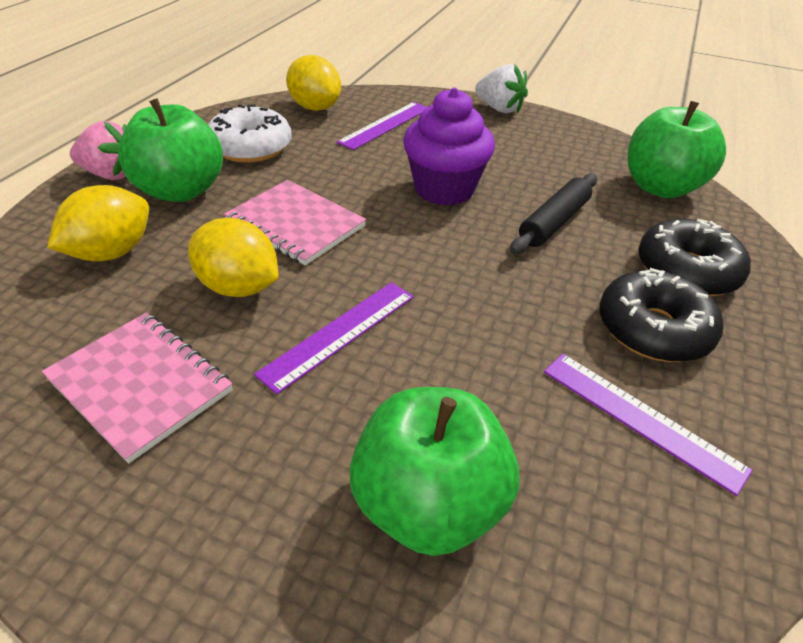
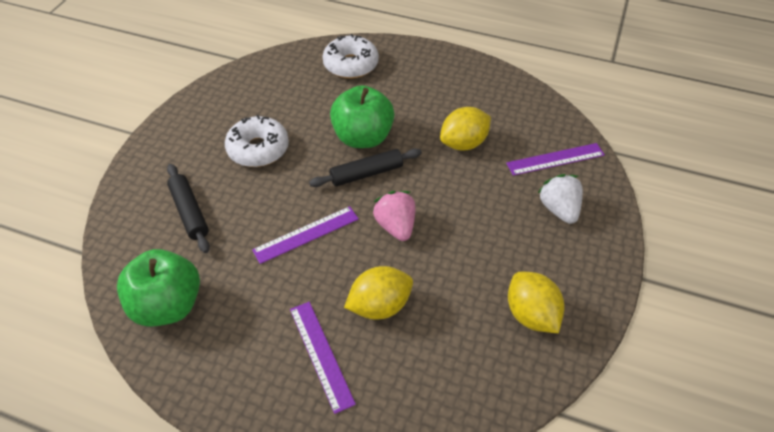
black donut: [599,268,723,362] [638,219,751,296] = 2 -> none = 0
black rolling pin: [510,173,597,254] = 1 -> [167,164,210,253] [309,148,422,187] = 2
green apple: [118,98,223,202] [349,387,519,556] [628,101,726,198] = 3 -> [117,249,200,327] [330,85,394,148] = 2
pink notebook: [42,313,233,463] [224,180,366,265] = 2 -> none = 0
purple cupcake: [403,88,495,206] = 1 -> none = 0
white donut: [208,104,291,163] = 1 -> [225,115,289,167] [322,34,379,79] = 2

